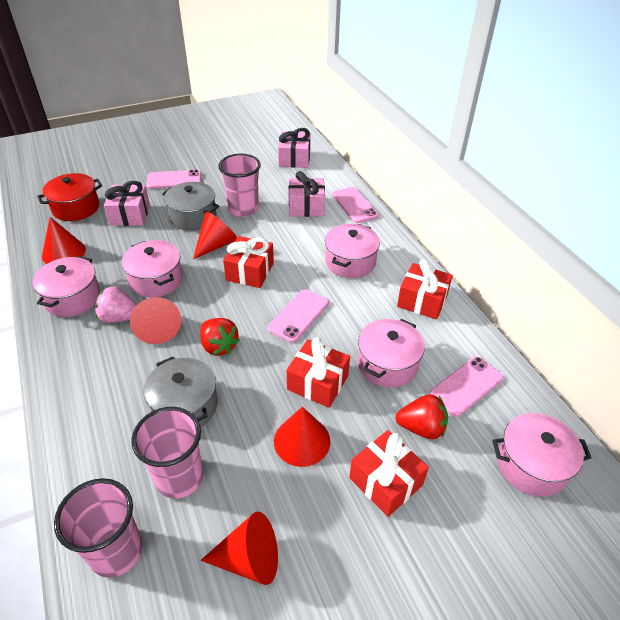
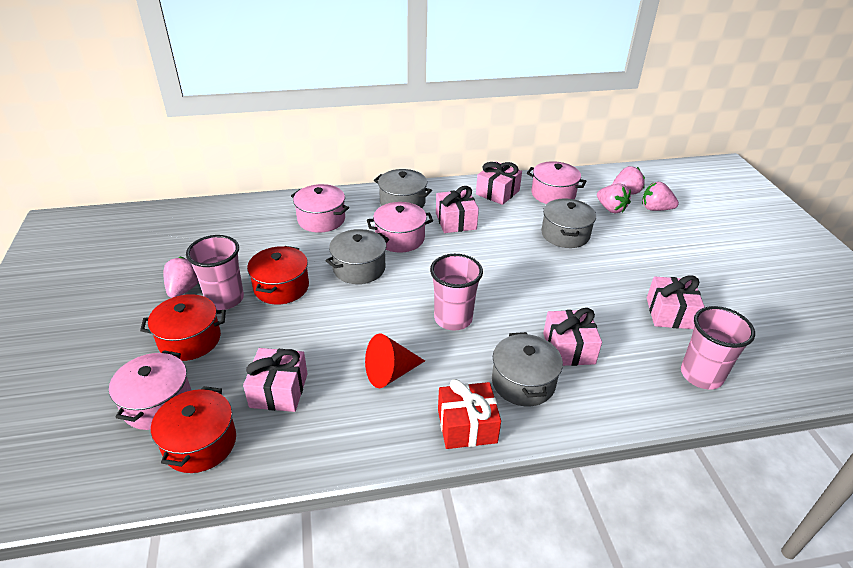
grey pot: [144,357,218,428] [162,182,219,231] = 2 -> [325,229,389,284] [374,169,432,208] [492,332,563,406] [541,199,596,248] = 4
pink gift: [104,181,150,226] [278,128,311,168] [289,171,325,217] = 3 -> [243,348,307,412] [436,186,479,233] [476,161,522,205] [543,308,602,366] [647,275,705,329] = 5
pink phone: [146,170,201,189] [267,289,329,343] [332,187,379,223] [430,357,504,417] = 4 -> none = 0
pink pot: [33,256,100,317] [122,240,183,298] [325,224,380,278] [358,319,425,388] [492,413,591,497] = 5 -> [109,350,191,430] [291,184,349,233] [367,202,433,253] [527,161,587,204] = 4
pink strawberry: [95,287,137,323] = 1 -> [163,257,199,298] [597,183,631,213] [612,166,645,195] [642,182,679,211] = 4
red cone: [42,217,86,264] [130,297,181,344] [193,212,237,259] [201,511,278,585] [274,407,330,467] = 5 -> [365,334,425,388] = 1
red gift: [223,236,274,288] [287,337,350,408] [349,430,429,517] [397,259,453,319] = 4 -> [438,379,501,449] = 1
red pot: [37,173,102,221] = 1 -> [140,294,226,361] [151,386,236,473] [247,246,309,305] = 3
red strawberry: [200,318,240,356] [396,394,448,439] = 2 -> none = 0

